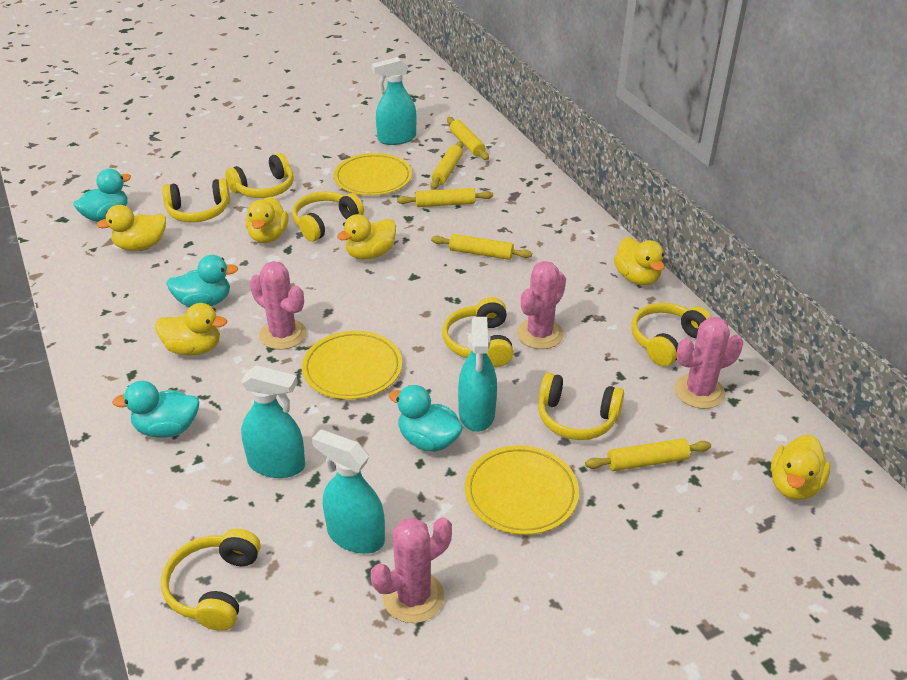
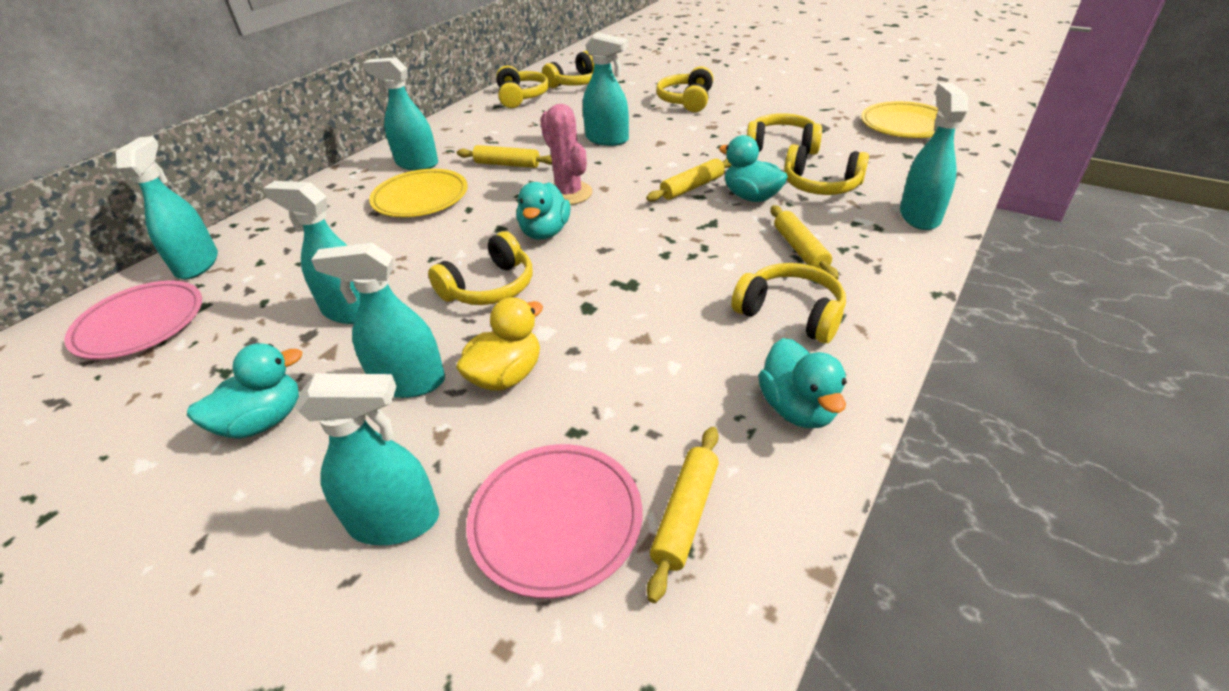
pink cactus: [250,261,307,350] [371,517,452,623] [517,261,566,349] [674,317,743,409] = 4 -> [540,104,593,205] = 1
pink plate: none = 0 -> [65,281,202,359] [466,444,642,598] = 2
turquoise spray bottle: [241,365,305,478] [312,429,385,554] [372,57,417,145] [458,317,497,432] = 4 -> [116,136,218,279] [263,181,360,324] [294,373,439,545] [311,243,445,398] [363,57,438,171] [583,32,629,146] [900,83,968,230] = 7
yellow duck: [96,205,166,251] [155,303,227,355] [245,196,289,243] [337,214,396,260] [614,237,665,286] [771,435,831,500] = 6 -> [456,297,543,390] = 1
yellow plate: [302,331,402,399] [334,153,412,196] [465,445,579,535] = 3 -> [369,169,467,217] [861,101,938,138] = 2
yellow rolling pin: [397,188,493,207] [430,141,463,190] [431,234,532,260] [447,117,489,160] [585,438,711,471] = 5 -> [457,145,552,168] [646,158,732,202] [647,427,719,603] [770,205,839,280] = 4

